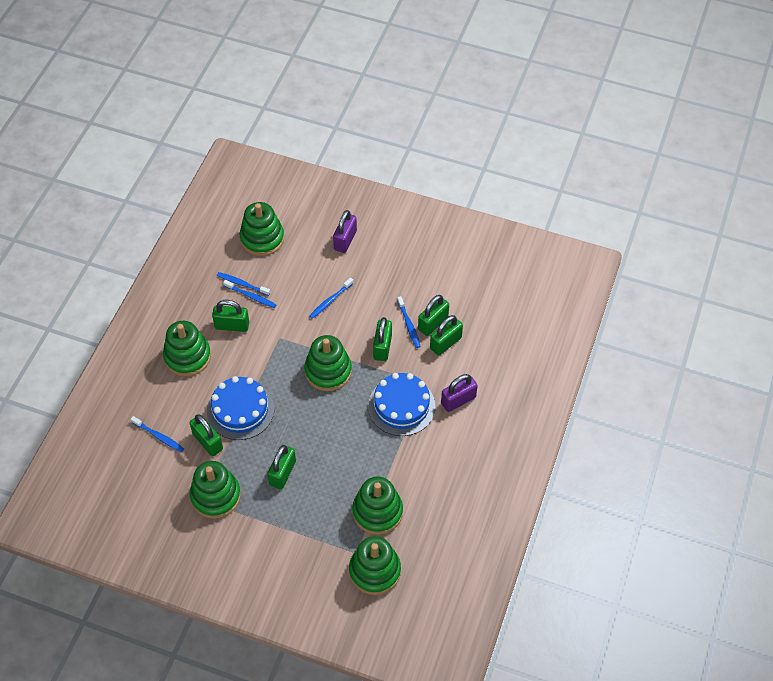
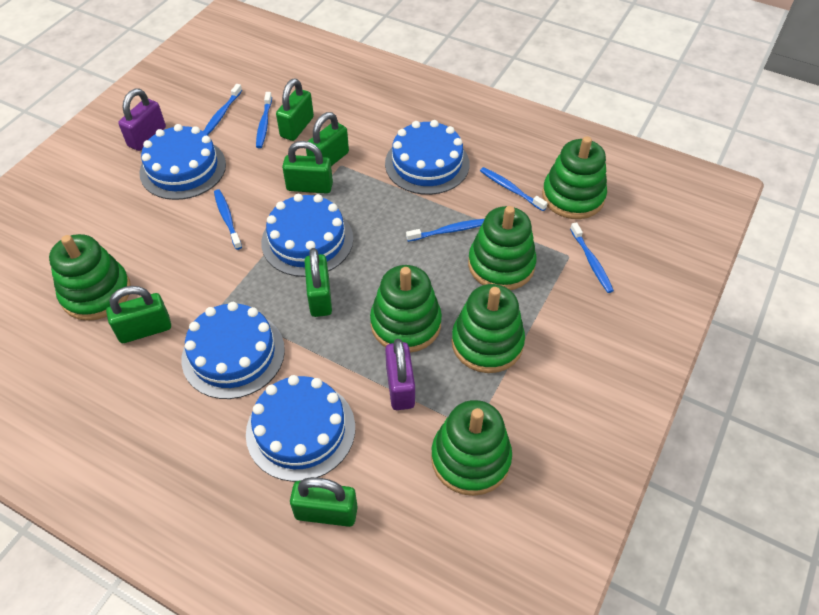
blue cake: [207,376,274,440] [368,373,435,436] = 2 -> [139,124,226,200] [182,302,285,399] [246,375,355,482] [261,194,353,277] [385,120,470,195] = 5
blue toothbrush: [131,416,184,452] [217,272,270,296] [223,280,277,308] [309,278,353,319] [397,296,421,348] = 5 -> [203,84,242,135] [214,189,242,250] [256,92,272,148] [406,219,484,242] [480,167,548,211] [570,222,614,293] = 6

